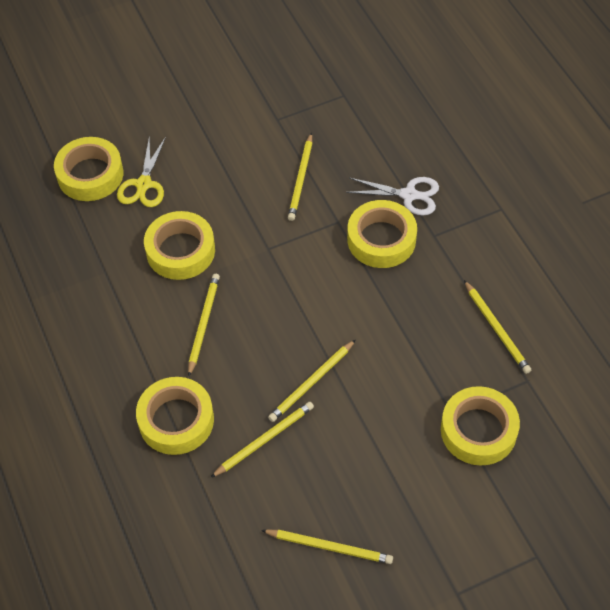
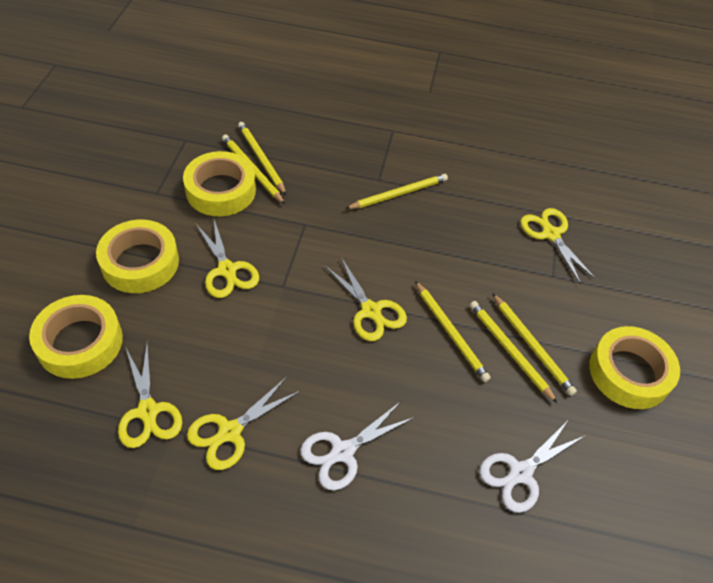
white scissors: [346,177,439,215] = 1 -> [300,401,415,490] [479,422,586,513] = 2
yellow scissors: [117,137,166,207] = 1 -> [118,343,182,448] [187,377,300,470] [195,219,259,298] [324,257,407,341] [520,208,597,285] = 5
yellow tape: [54,137,123,201] [136,377,214,455] [144,211,215,280] [347,200,417,268] [441,386,520,466] = 5 -> [29,295,123,379] [96,220,179,293] [183,151,256,216] [589,326,680,409] = 4

